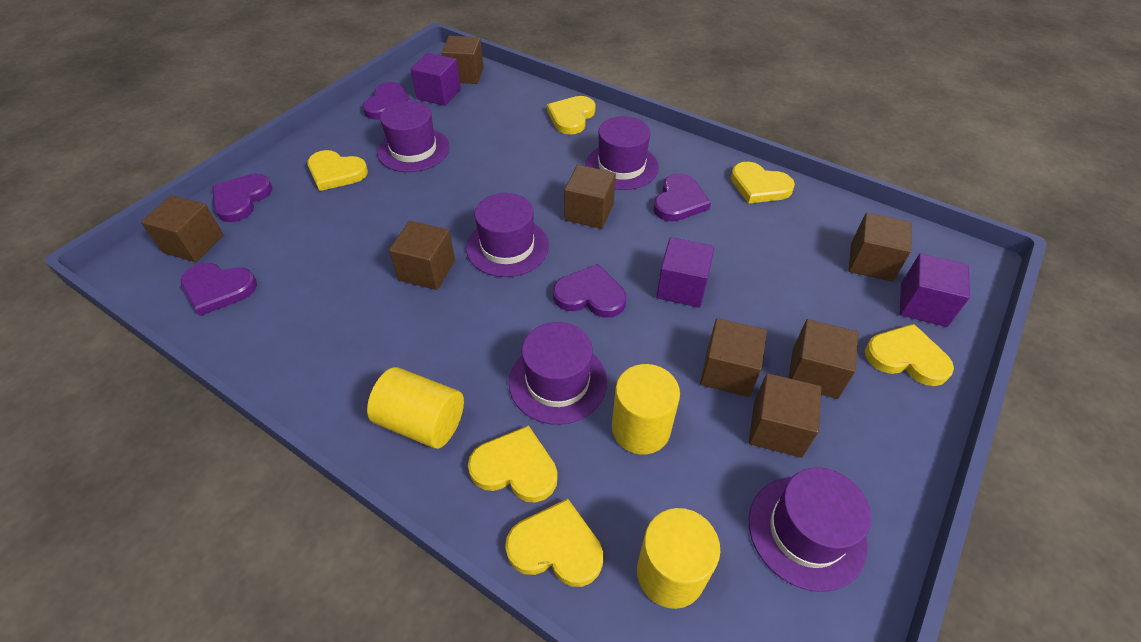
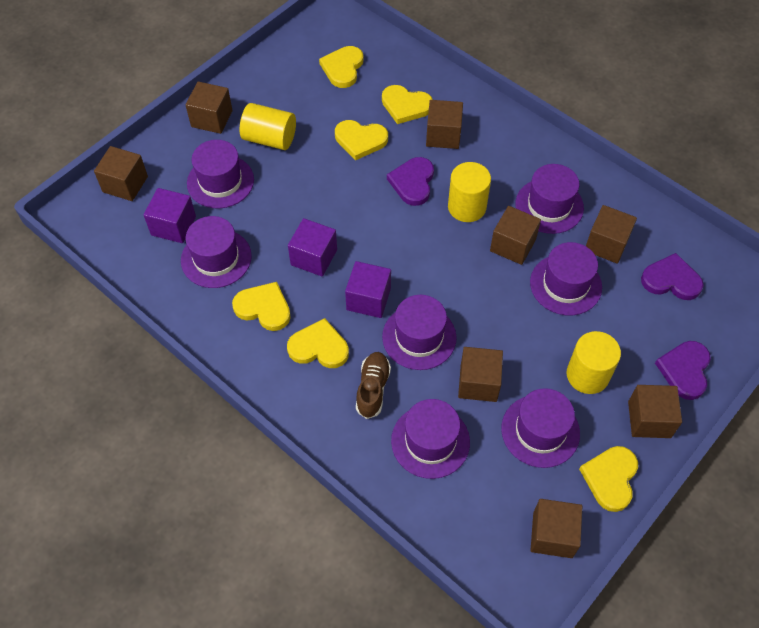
brown shoe: none = 0 -> [356,352,391,419] = 1
purple hat: [377,101,450,172] [466,193,549,277] [509,322,607,425] [585,116,659,190] [749,467,871,592] = 5 -> [181,216,252,288] [187,140,254,208] [382,295,457,370] [391,399,470,479] [501,388,580,468] [516,164,584,234] [530,242,602,315] = 7
purple heart: [181,263,257,316] [212,174,272,222] [362,82,411,120] [553,264,626,318] [653,173,711,221] = 5 -> [387,157,434,206] [641,253,704,300] [655,341,711,400] = 3

